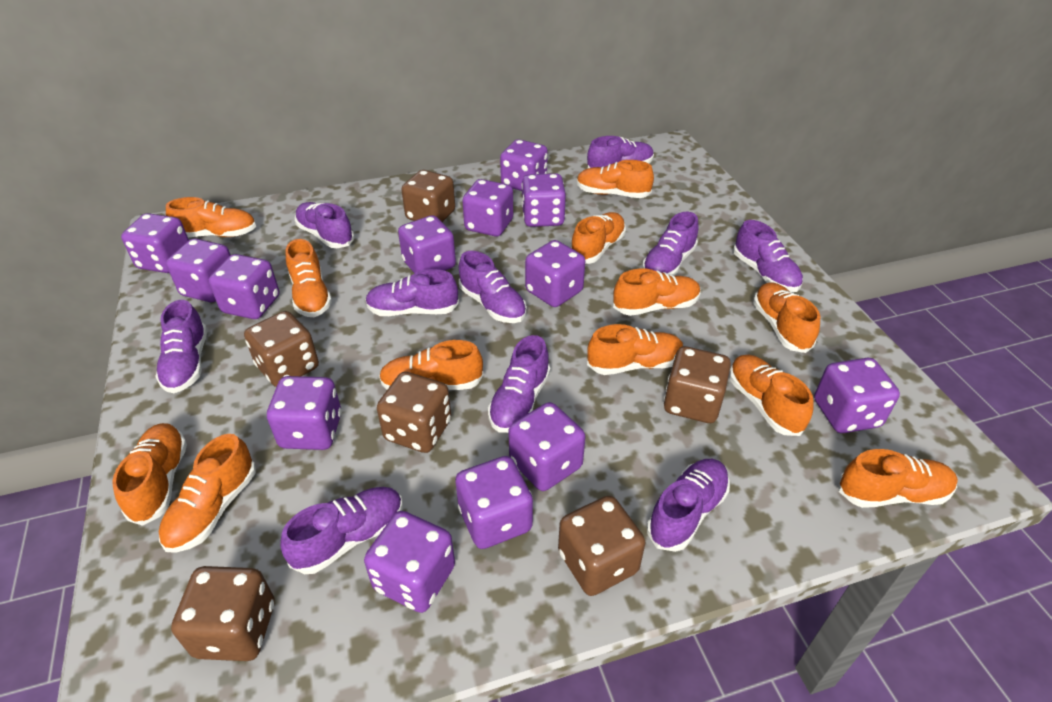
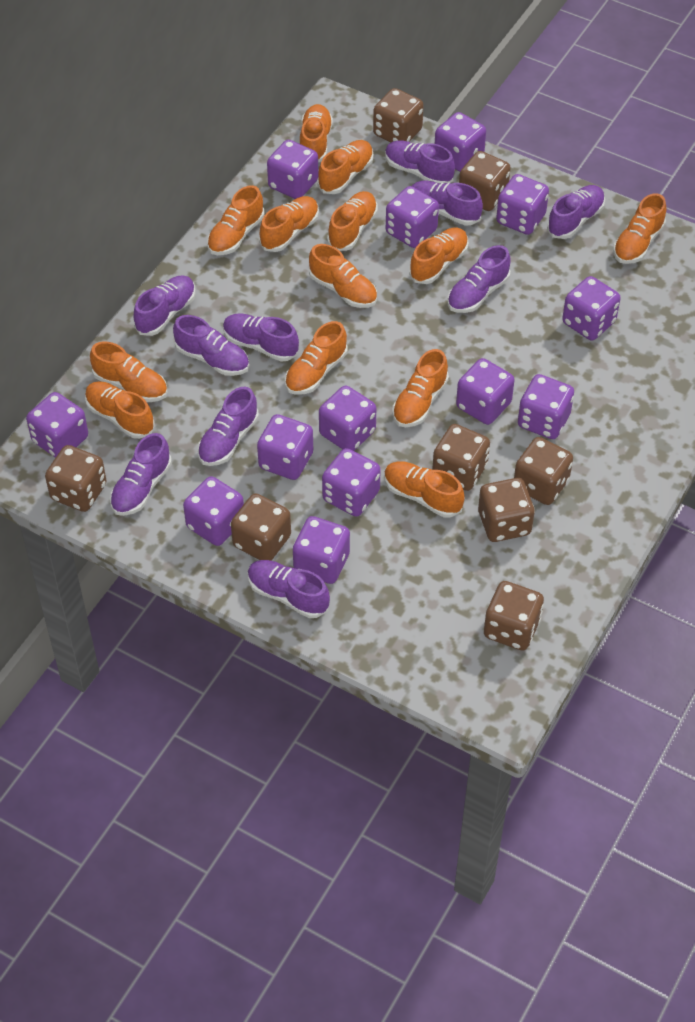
brown dice: [171,566,274,661] [244,311,319,387] [377,372,451,453] [401,170,455,222] [558,496,645,596] [664,346,731,423] = 6 -> [45,445,107,512] [231,493,291,561] [373,88,424,142] [432,424,490,491] [459,151,511,211] [478,478,535,542] [484,581,544,651] [514,437,573,505] = 8
orange shoe: [112,423,187,526] [159,434,256,553] [166,197,256,237] [286,239,332,317] [379,340,483,390] [571,212,626,264] [577,160,654,198] [587,324,683,375] [613,268,701,316] [729,355,813,436] [753,282,820,353] [839,449,958,508] = 12 -> [85,381,155,439] [90,341,168,402] [207,185,265,255] [259,196,319,252] [285,321,348,395] [300,104,333,162] [309,244,377,308] [318,140,374,194] [327,191,378,251] [384,461,465,518] [392,349,449,427] [409,227,469,284] [613,193,666,264] = 13

